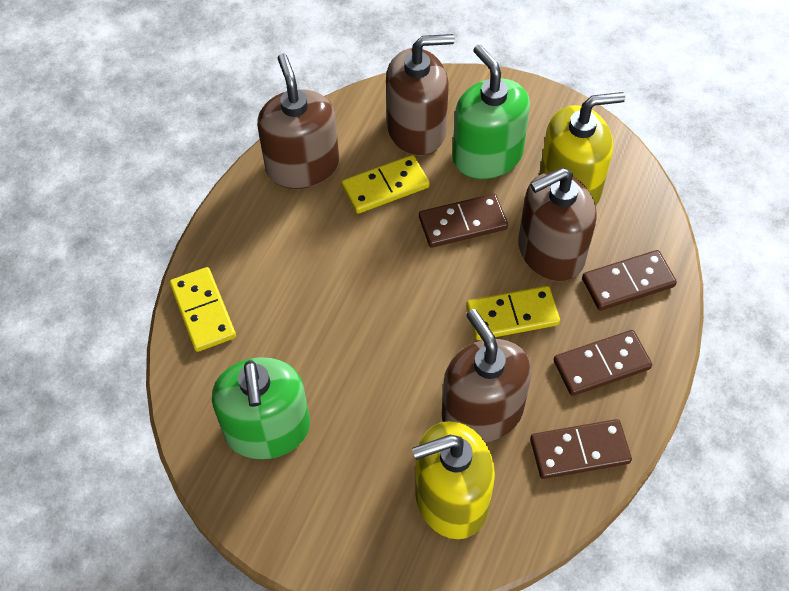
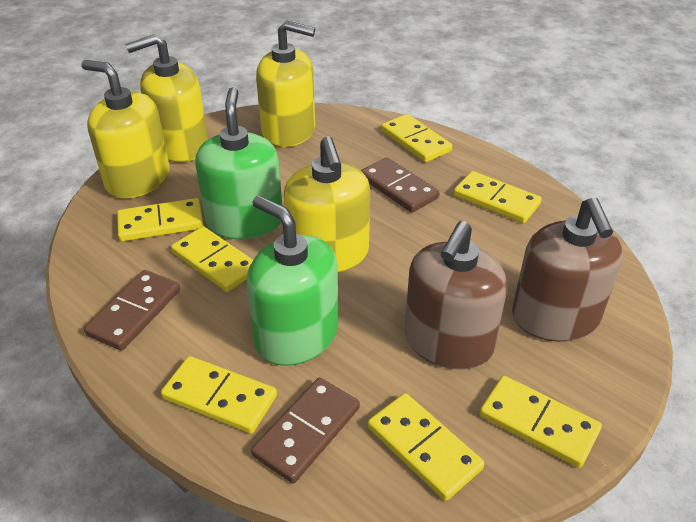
brown domino: [419,194,508,248] [530,419,632,479] [554,330,652,396] [582,250,677,311] = 4 -> [84,270,180,351] [251,378,360,483] [361,157,440,213] = 3
brown soap dispenser: [257,53,339,189] [386,34,454,156] [442,309,532,443] [518,168,597,281] = 4 -> [405,221,508,369] [512,197,623,342] = 2
yellow domino: [169,267,236,352] [342,155,430,214] [466,286,560,340] = 3 -> [117,198,204,242] [161,356,277,434] [171,226,253,292] [368,393,484,501] [381,114,452,162] [453,171,542,223] [479,376,602,468] = 7
yellow soap dispenser: [412,421,495,539] [539,92,625,205] = 2 -> [81,60,170,199] [125,34,208,162] [256,20,315,147] [284,136,370,273] = 4

